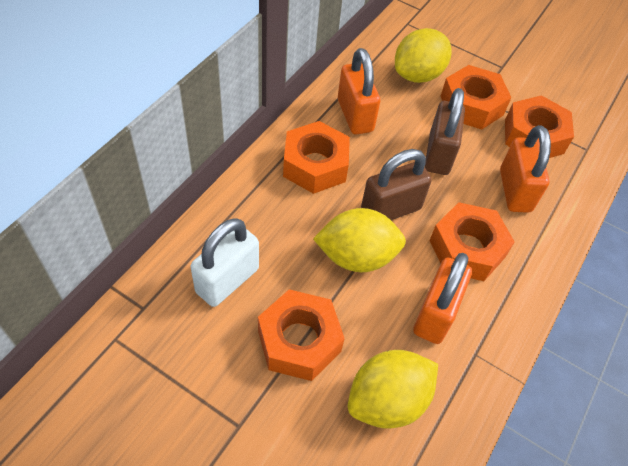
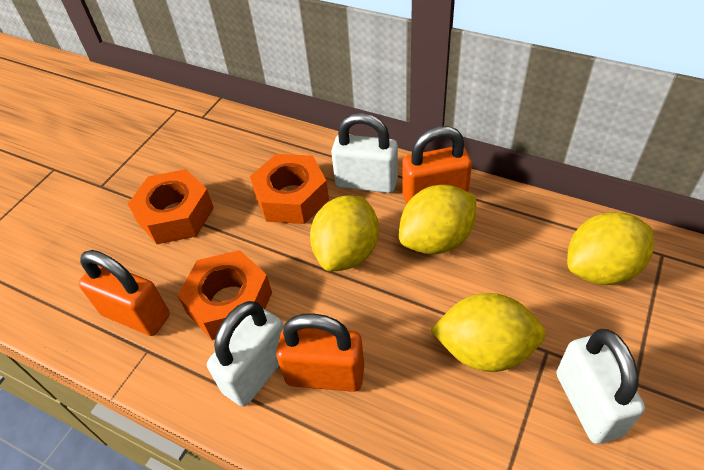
brown padlock: [361,149,432,220] [425,88,465,175] = 2 -> none = 0
orange nut: [258,289,345,381] [283,121,350,194] [430,202,515,281] [441,65,511,130] [505,95,574,158] = 5 -> [128,169,214,244] [178,250,272,340] [250,154,329,224] = 3
white padlock: [191,218,259,307] = 1 -> [207,301,284,407] [331,113,398,193] [556,329,645,444] = 3
yellow lemon: [313,208,406,272] [348,350,438,428] [395,28,452,83] = 3 -> [310,195,379,271] [399,185,476,254] [431,293,546,372] [567,212,654,285] = 4

